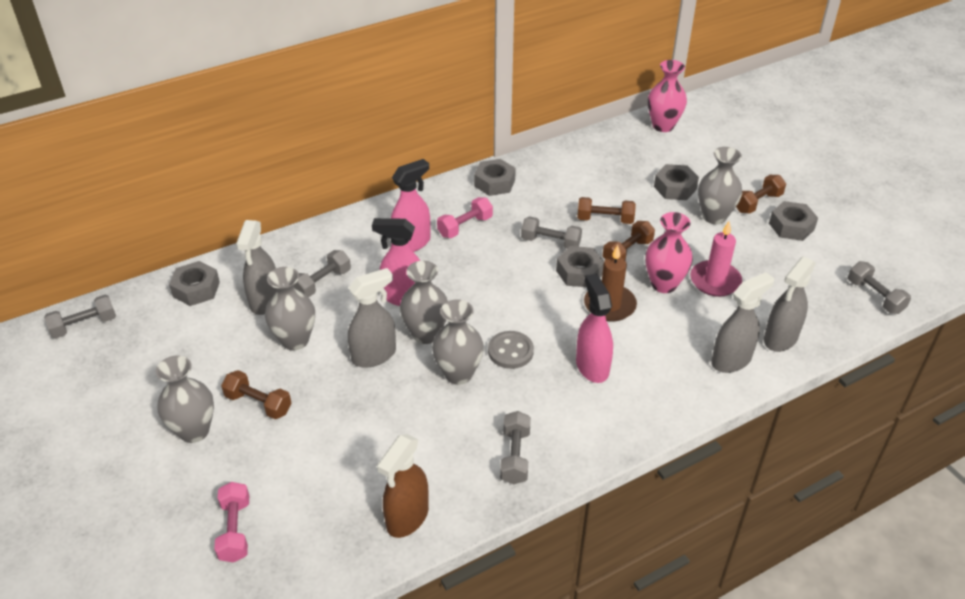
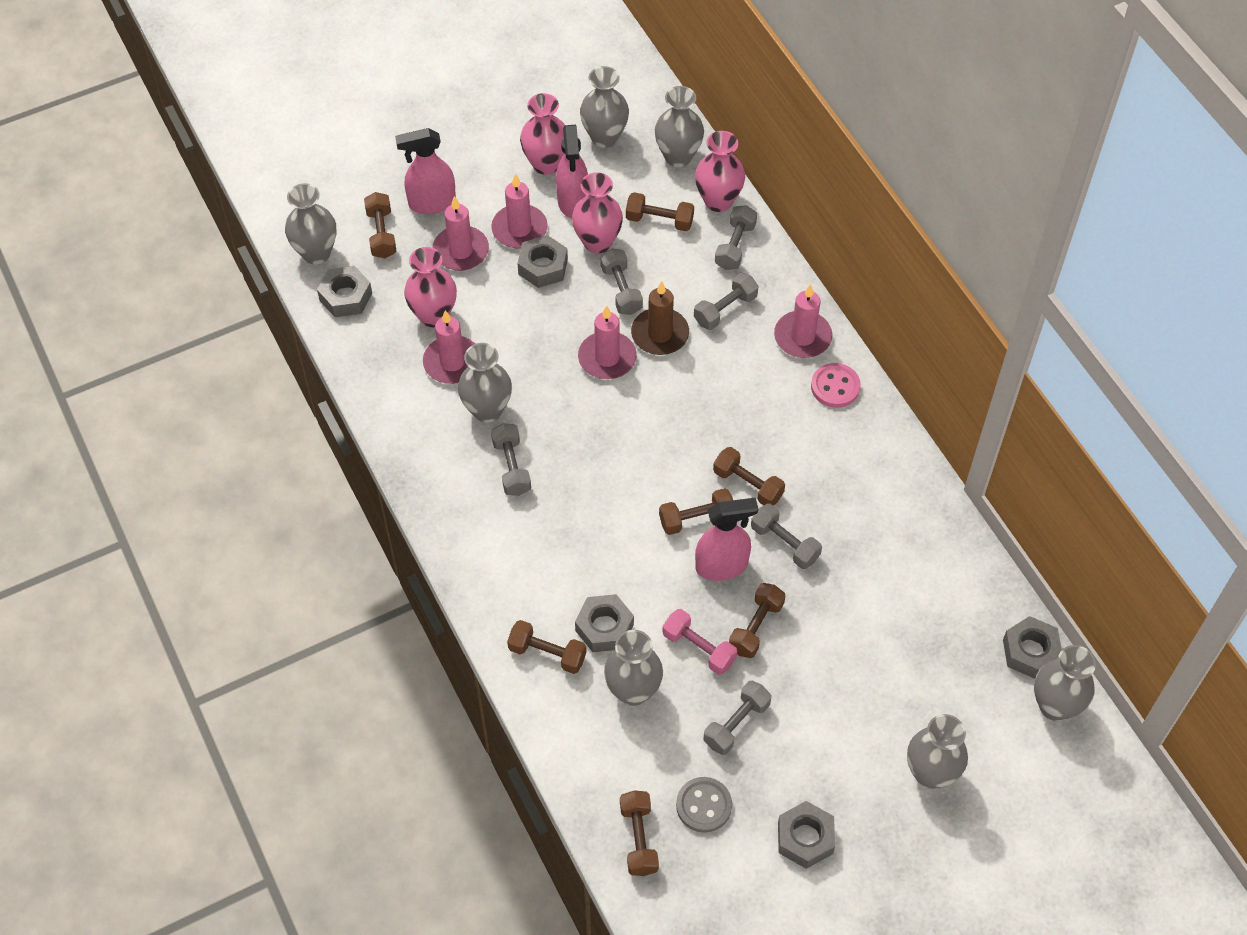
brown dumbbell: [221,370,291,419] [577,197,636,224] [603,221,655,260] [736,175,786,214] = 4 -> [364,192,397,258] [507,620,587,674] [620,790,659,876] [626,192,694,231] [659,488,733,535] [713,447,785,506] [729,583,785,658] = 7
brown spray bottle: [377,434,429,538] = 1 -> none = 0
grey dumbbell: [44,295,116,339] [293,250,351,297] [500,411,531,485] [521,216,582,249] [848,261,911,314] = 5 -> [491,423,531,496] [600,248,643,315] [694,273,759,330] [703,681,772,755] [715,205,757,270] [751,504,822,569] = 6
grey spray bottle: [236,220,277,315] [348,268,396,368] [711,272,774,373] [764,256,816,352] = 4 -> none = 0
grey vase: [156,355,214,443] [265,267,315,350] [400,261,448,344] [432,299,484,385] [698,147,742,224] = 5 -> [285,183,337,264] [458,343,512,423] [580,66,629,148] [604,630,663,706] [655,86,704,167] [907,714,968,789] [1034,645,1096,721] = 7
pink button: none = 0 -> [811,363,861,408] = 1
pink candle: [690,221,742,297] = 1 -> [423,310,475,384] [432,196,489,271] [491,174,548,249] [578,306,637,379] [774,284,832,358] = 5
pink dumbbell: [214,482,249,563] [437,197,493,238] = 2 -> [663,609,737,675] = 1
pink vase: [645,212,693,293] [648,60,687,132] = 2 -> [404,247,457,327] [520,93,565,175] [572,172,623,254] [695,131,745,212] = 4

